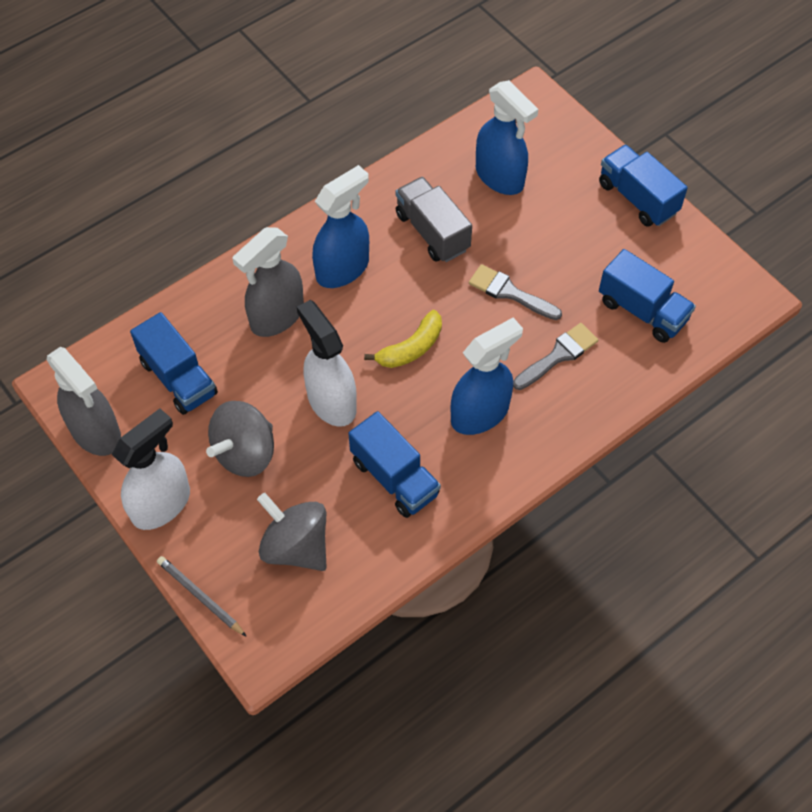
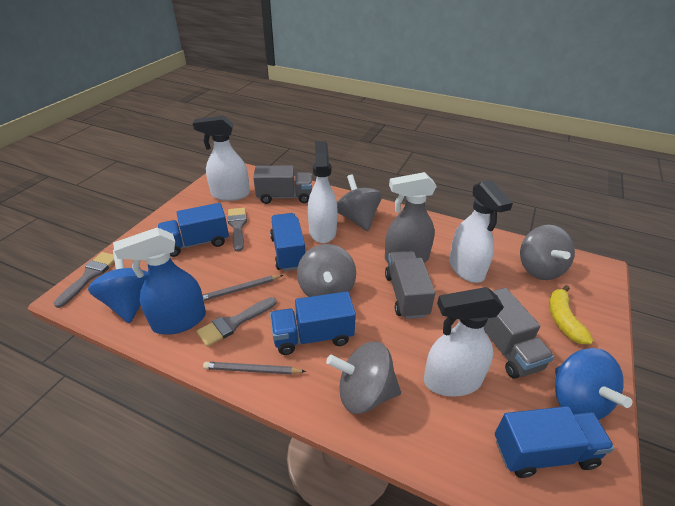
blue spinning top: none = 0 -> [88,250,148,323] [555,348,632,420] = 2
blue spray bottle: [312,165,369,288] [450,318,523,435] [476,80,538,195] = 3 -> [113,227,206,335] = 1
grey brush: [469,264,562,320] [513,323,598,390] = 2 -> [54,252,115,308] [196,297,277,347] [228,208,247,252] = 3
grey pencil: [157,556,247,637] = 1 -> [203,275,283,301] [203,362,306,375] = 2
grey spinning top: [206,401,274,477] [257,493,327,571] = 2 -> [297,244,356,297] [326,341,401,414] [337,174,382,231] [520,225,575,280] = 4
grey spray bottle: [47,347,121,456] [232,227,304,337] = 2 -> [385,172,437,263] = 1
grey truck: [396,177,472,262] = 1 -> [253,165,312,204] [385,251,435,319] [484,288,554,379] = 3
white spray bottle: [112,408,190,530] [297,300,357,427] = 2 -> [193,116,250,201] [308,141,337,243] [424,287,504,397] [449,180,513,283] = 4

